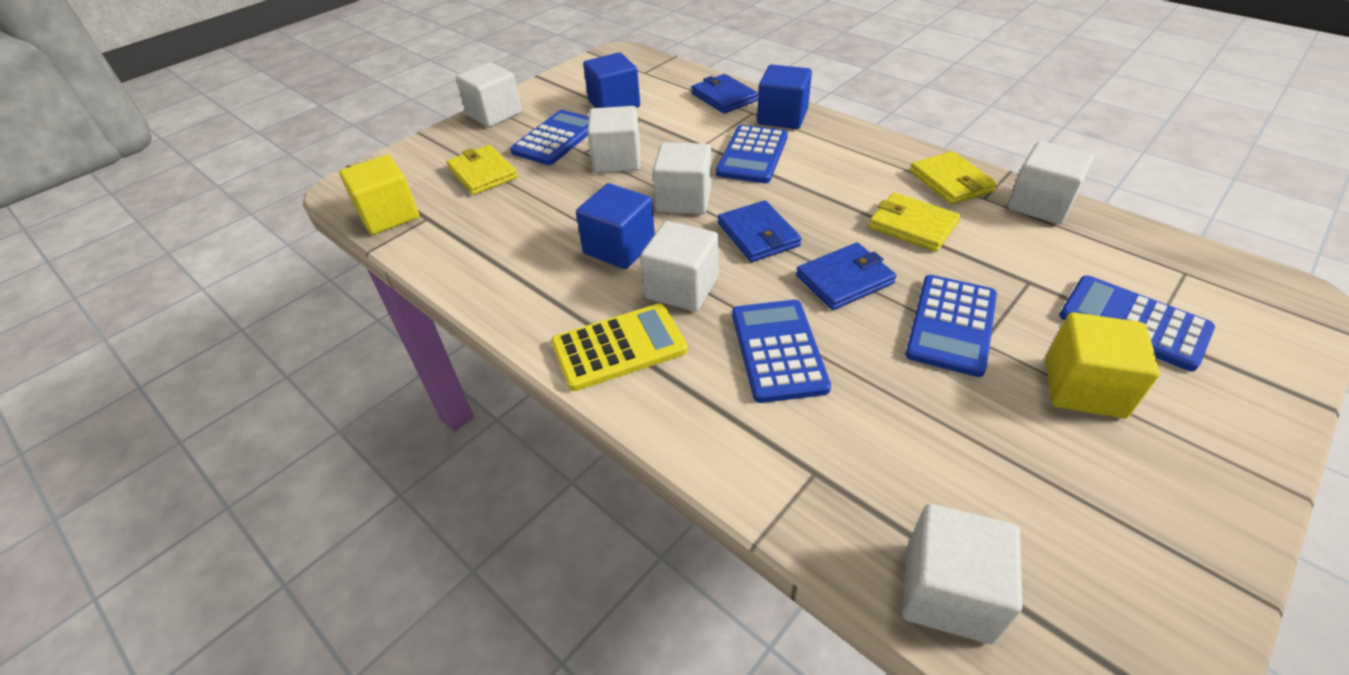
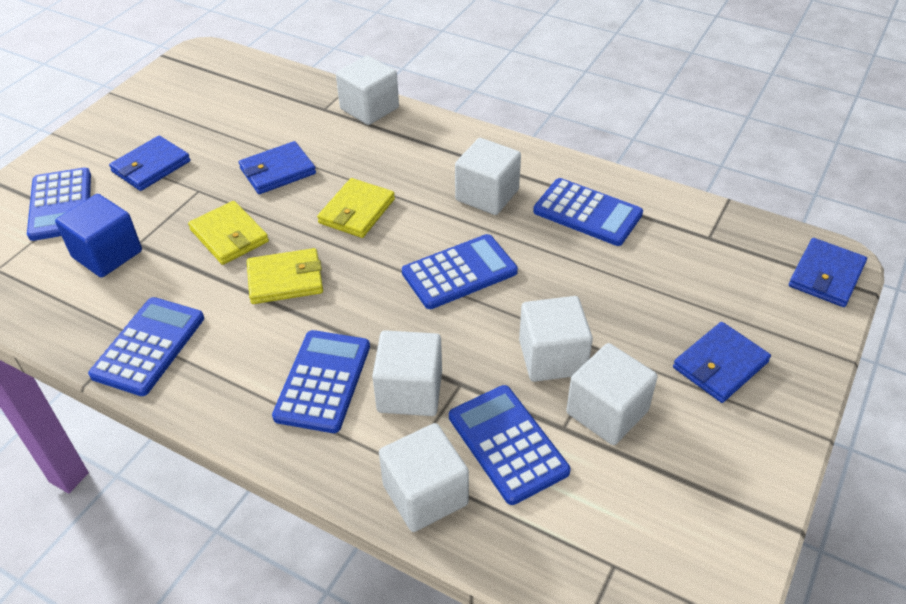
blue calculator: [510,110,589,165] [716,125,788,183] [732,300,831,403] [905,275,997,377] [1059,275,1215,371] = 5 -> [27,168,91,241] [88,297,204,396] [272,330,370,433] [402,234,518,309] [449,385,570,505] [533,178,643,246] = 6
blue cube: [576,183,655,269] [583,52,640,108] [757,65,812,129] = 3 -> [55,194,142,278] = 1
blue wallet: [691,74,758,114] [718,200,802,262] [796,242,896,310] = 3 -> [109,136,190,191] [239,141,316,194] [673,322,771,403] [789,238,867,307] = 4
yellow calculator: [551,304,688,391] = 1 -> none = 0
yellow cube: [339,155,419,235] [1046,313,1160,419] = 2 -> none = 0

